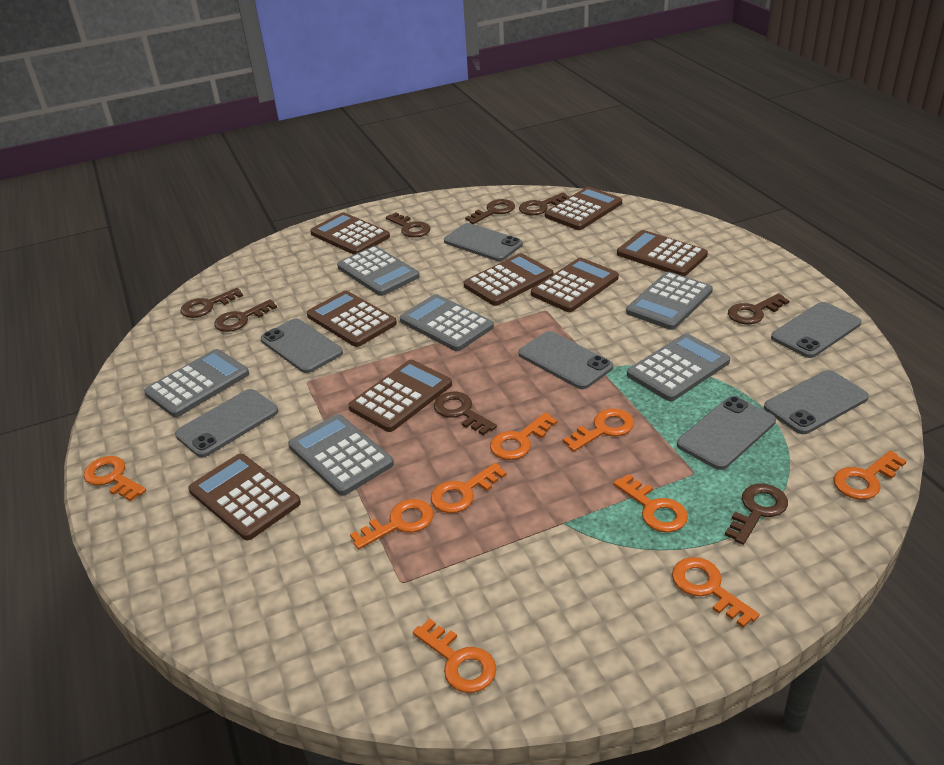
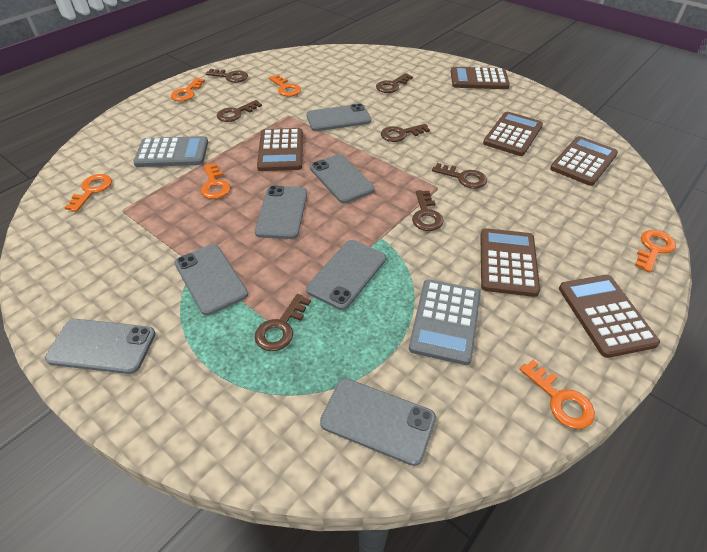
brown calculator: [188,454,301,540] [307,291,397,347] [310,212,390,255] [348,360,452,432] [464,253,554,306] [531,257,619,312] [545,187,622,230] [617,230,708,276] = 8 -> [257,128,303,171] [451,67,510,89] [480,228,540,297] [483,112,543,156] [550,136,618,186] [559,275,660,358] = 6
brown key: [180,288,243,318] [215,299,277,332] [386,213,430,238] [434,392,497,435] [465,199,515,224] [519,192,569,215] [725,484,788,545] [728,294,790,324] = 8 -> [206,69,248,83] [217,100,262,122] [255,294,311,351] [376,73,413,93] [381,124,430,142] [412,190,444,231] [432,163,487,189] = 7
grey calculator: [144,349,249,417] [288,414,394,496] [337,246,420,296] [400,294,494,351] [626,272,713,330] [627,334,730,401] = 6 -> [133,136,208,167] [409,279,481,365] = 2
orange key: [84,456,146,501] [350,499,433,550] [413,619,496,693] [431,463,507,513] [490,413,557,460] [563,409,634,452] [613,474,688,532] [672,557,760,628] [833,450,907,500] = 9 -> [64,174,112,212] [170,78,205,102] [201,163,231,199] [269,75,301,97] [519,360,595,429] [635,230,676,273] = 6

